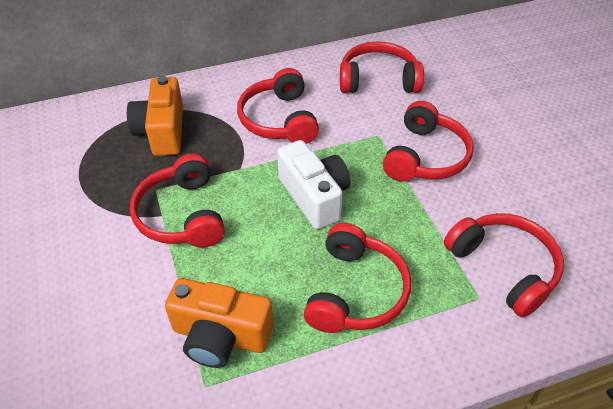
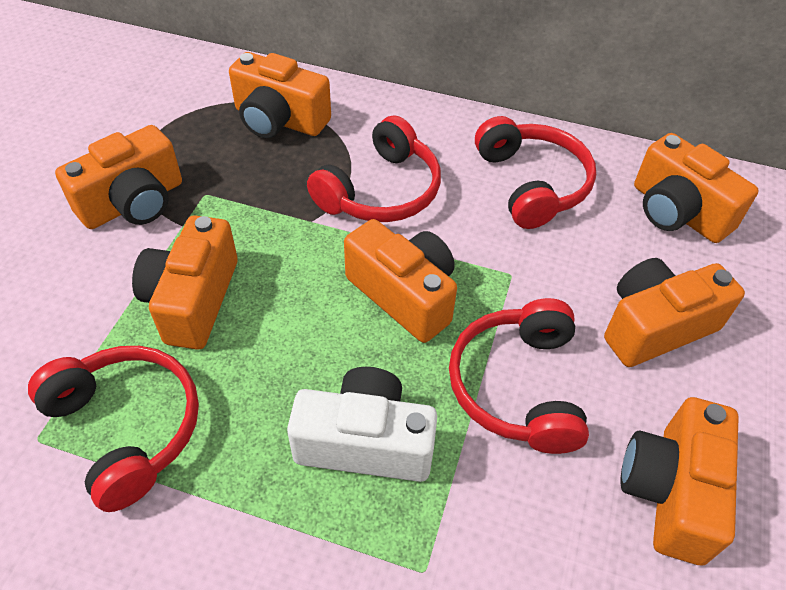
orange camera: [127,76,183,156] [165,278,273,368] = 2 -> [55,125,182,229] [132,215,238,350] [229,52,331,138] [344,219,457,343] [604,258,745,367] [621,397,739,565] [634,133,759,243] = 7
red headphones: [130,153,225,248] [237,68,319,144] [304,223,411,333] [340,41,424,93] [383,101,474,182] [444,213,564,318] = 6 -> [28,346,199,512] [307,115,441,222] [449,298,589,454] [475,116,596,229] = 4

